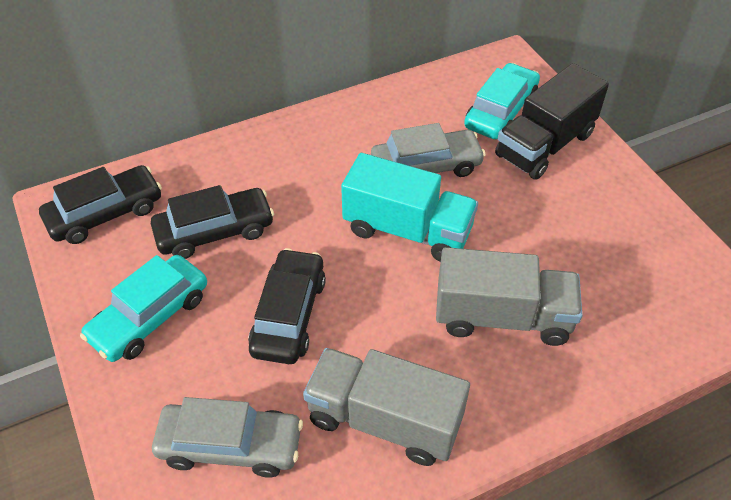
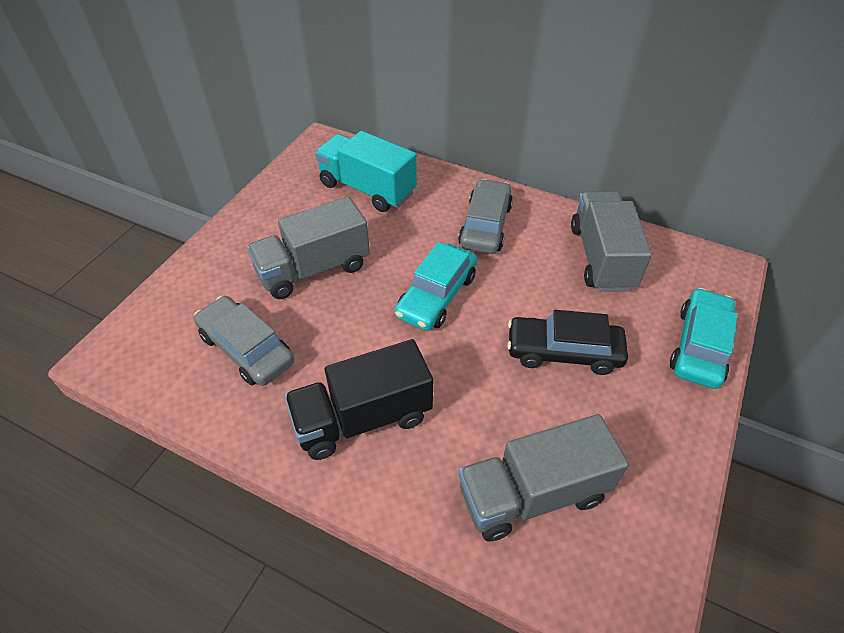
black car: [39,165,162,244] [151,185,274,259] [248,248,326,364] = 3 -> [507,310,628,375] = 1
grey truck: [303,348,470,466] [436,247,583,346] = 2 -> [247,196,370,299] [459,414,629,542] [571,191,652,292] = 3

